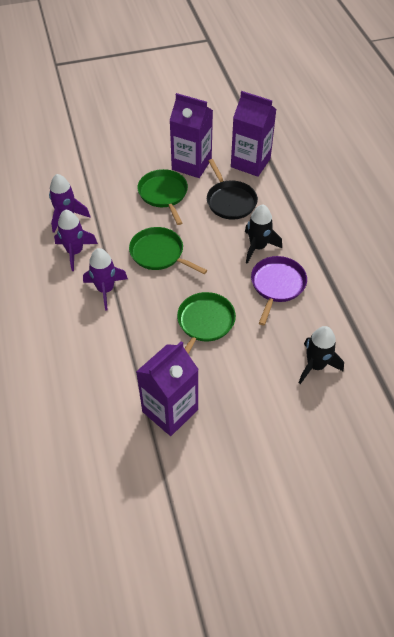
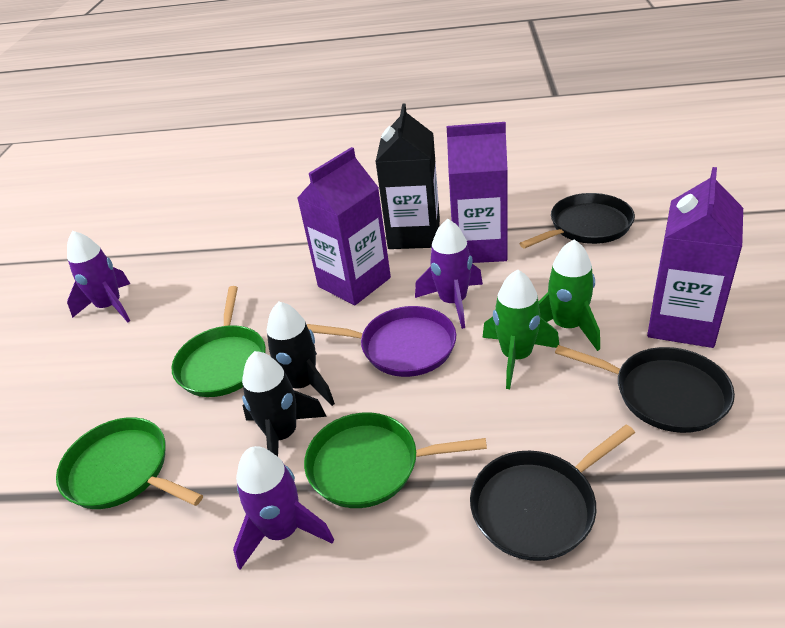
black carton: none = 0 -> [375,103,440,249] = 1
black pan: [207,159,258,220] = 1 -> [470,425,635,561] [519,193,635,249] [555,345,735,433] = 3
green rocket: none = 0 -> [482,270,559,389] [539,239,600,351] = 2

